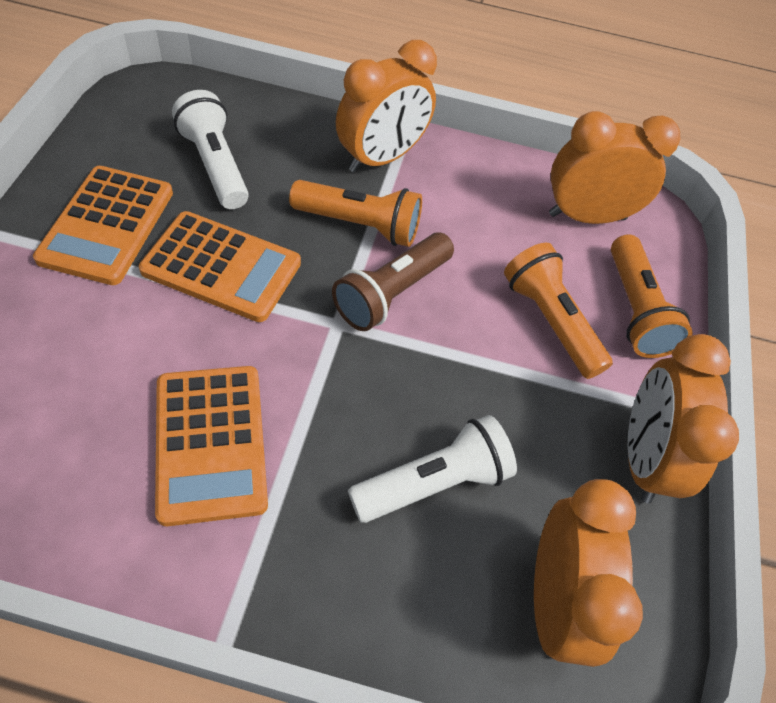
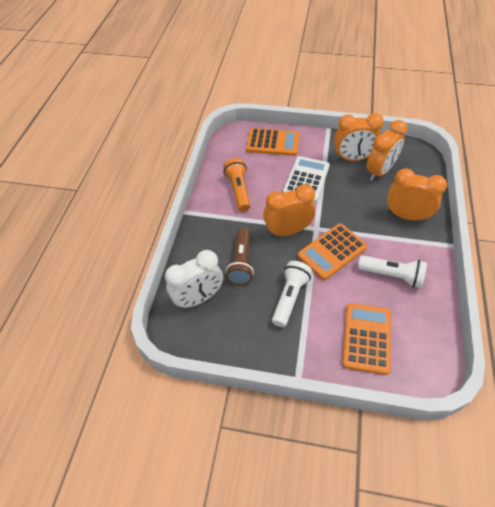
orange flashlight: [289,180,422,247] [504,243,613,379] [611,234,693,358] = 3 -> [223,158,251,211] = 1
white calculator: none = 0 -> [283,156,330,203] = 1
white clock: none = 0 -> [165,250,223,309] = 1

